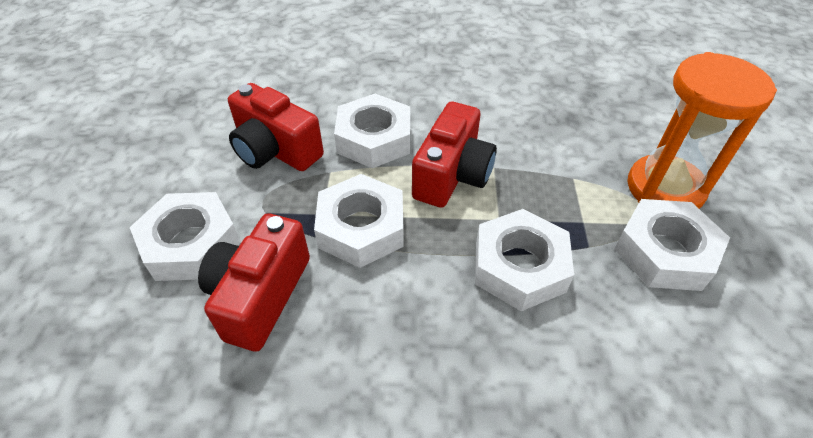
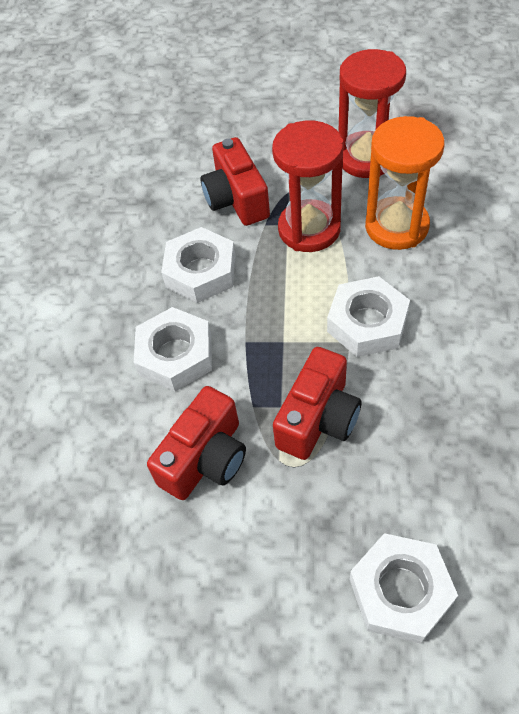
red hourglass: none = 0 -> [272,120,344,252] [338,49,406,178] = 2
white nut: [130,192,241,281] [314,174,404,268] [334,94,410,168] [475,209,574,311] [614,199,730,291] = 5 -> [134,307,212,391] [161,227,236,303] [327,276,410,357] [350,533,458,644] = 4

